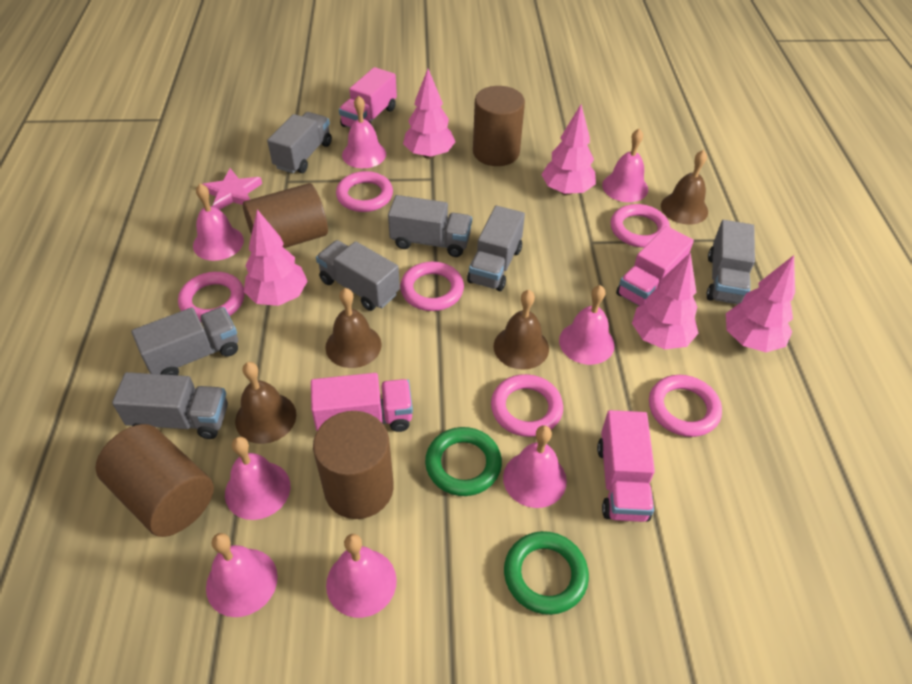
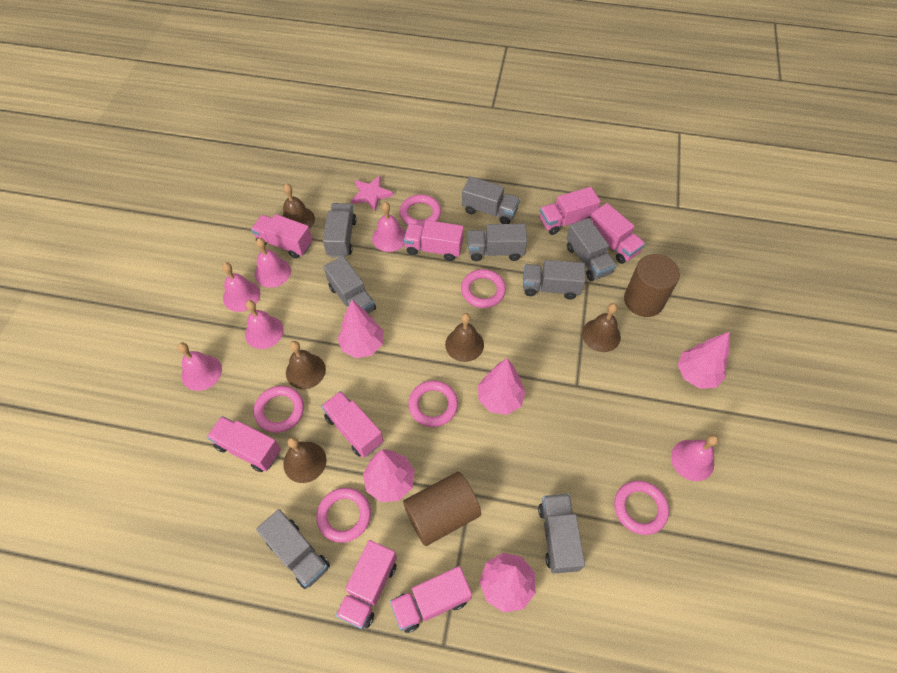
brown bell: [235,362,296,444] [325,288,381,368] [493,290,549,370] [661,150,708,225] = 4 -> [282,184,315,229] [283,437,327,483] [286,341,326,389] [445,313,484,362] [582,303,621,352] = 5
brown cylinder: [95,424,214,537] [243,183,328,248] [313,411,394,519] [473,86,525,166] = 4 -> [403,472,481,546] [624,254,680,317] = 2
green ring: [425,427,502,496] [504,531,589,615] = 2 -> none = 0
grey truck: [112,372,228,439] [131,307,238,375] [267,112,332,173] [316,240,400,311] [388,195,472,257] [467,206,525,291] [706,220,755,304] = 7 -> [256,509,330,589] [323,203,356,257] [324,256,376,313] [462,177,520,224] [468,224,527,261] [523,260,585,300] [538,494,585,574] [566,218,617,281] = 8
pink bell: [193,184,244,261] [206,533,278,617] [225,437,290,520] [326,534,397,618] [342,95,386,168] [503,425,567,508] [559,285,615,365] [602,129,648,202] = 8 -> [177,342,222,391] [222,262,260,312] [245,300,284,349] [255,238,291,288] [372,202,406,252] [671,435,719,481] = 6
pink truck: [311,373,413,432] [339,67,397,128] [597,410,655,522] [616,226,694,306] = 4 -> [207,416,281,472] [251,214,312,259] [321,391,384,458] [336,540,397,629] [390,566,472,633] [404,220,464,261] [540,187,601,235] [590,203,645,264] = 8

